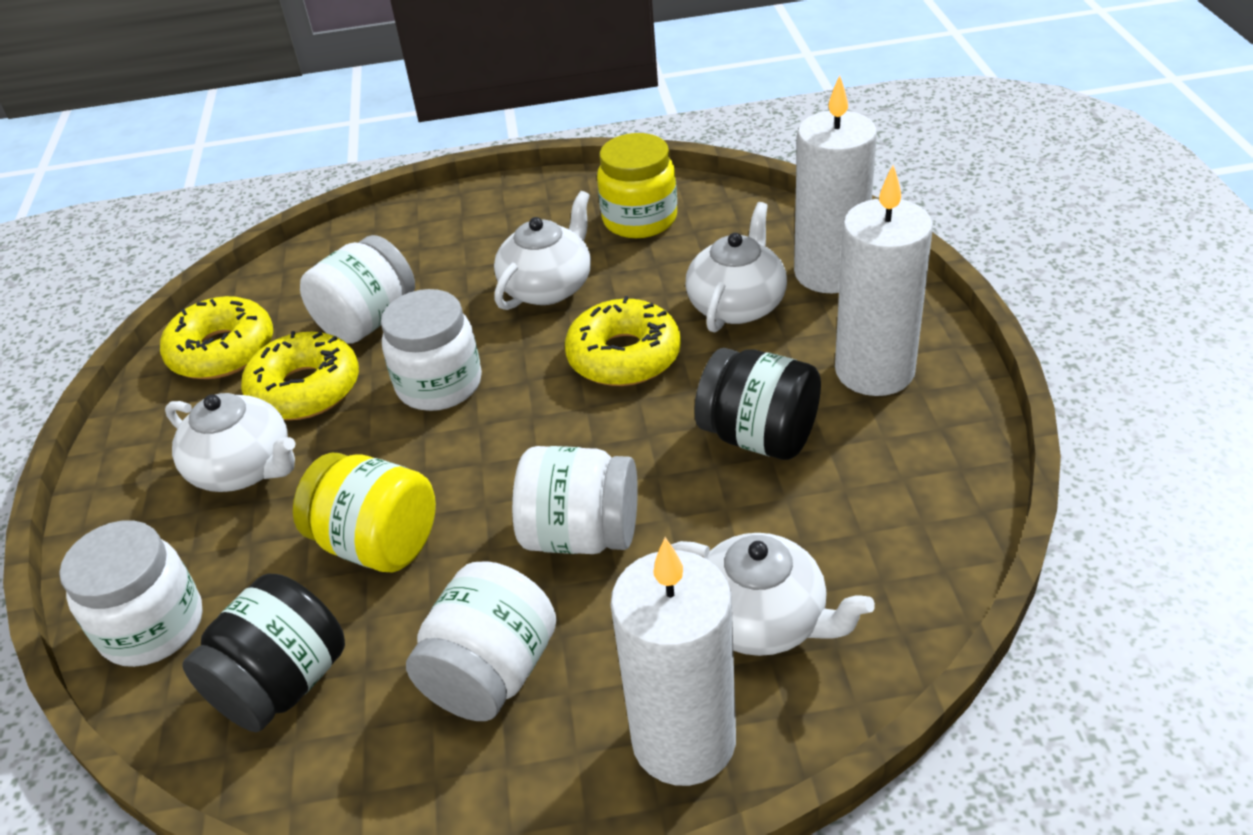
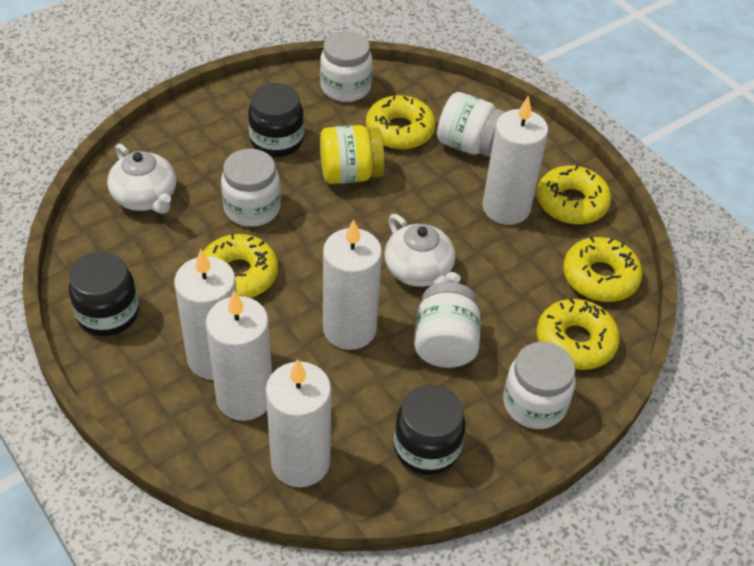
black jar: [182,574,345,732] [694,348,821,460] = 2 -> [69,252,139,336] [248,83,304,157] [394,385,466,475] = 3
white candle: [611,537,736,786] [794,75,877,293] [835,165,933,396] = 3 -> [174,249,237,380] [206,291,272,421] [266,359,331,487] [323,219,382,350] [482,96,548,225] = 5
white teapot: [165,393,295,492] [494,191,591,310] [671,533,875,656] [685,202,787,332] = 4 -> [107,144,176,214] [385,214,461,287] = 2
yellow donut: [160,296,273,379] [241,331,359,420] [565,296,681,386] = 3 -> [203,233,278,298] [366,95,436,150] [536,298,620,370] [537,166,611,224] [563,237,642,302] = 5
yellow jar: [293,453,436,572] [597,133,677,238] = 2 -> [320,125,384,184] = 1

